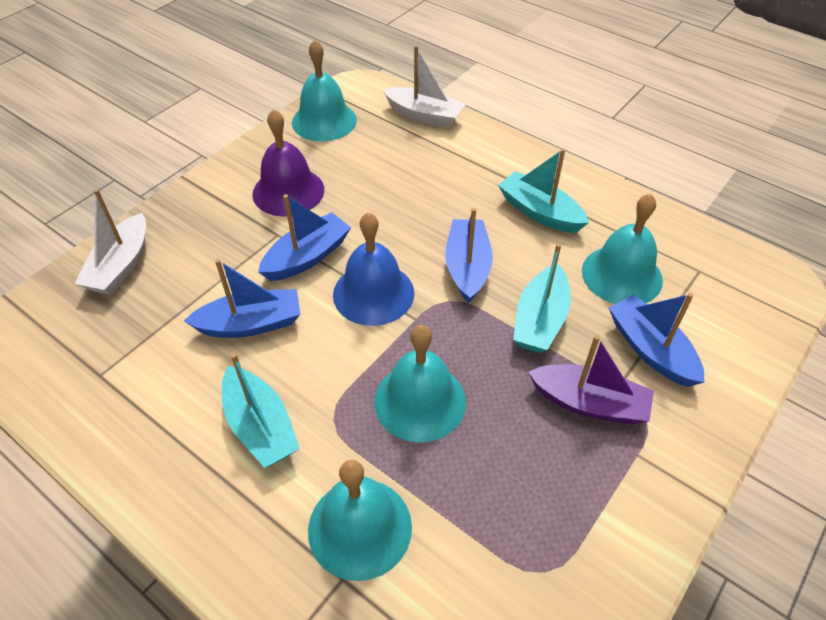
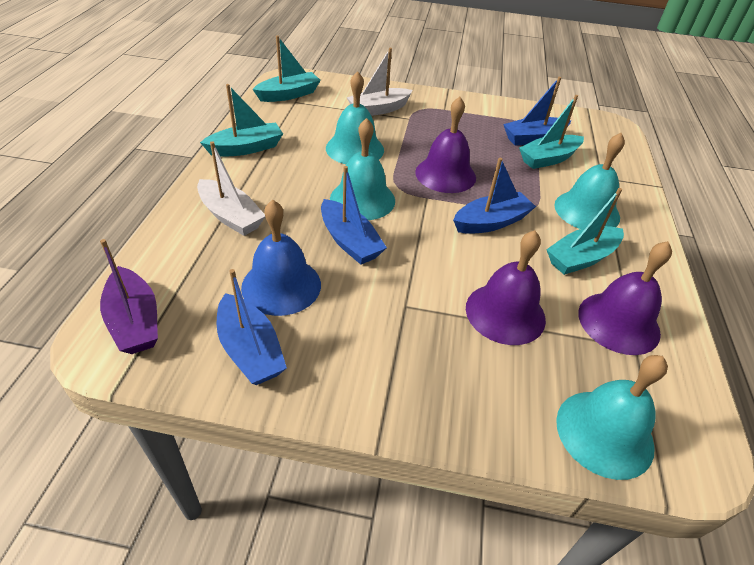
purple bell: [252,109,324,216] = 1 -> [415,97,476,193] [466,230,546,345] [578,241,672,355] = 3
turquoise boat: [222,353,300,468] [498,148,589,233] [513,243,571,353] = 3 -> [200,84,283,157] [253,35,321,102] [519,95,584,169] [546,188,624,275] = 4

